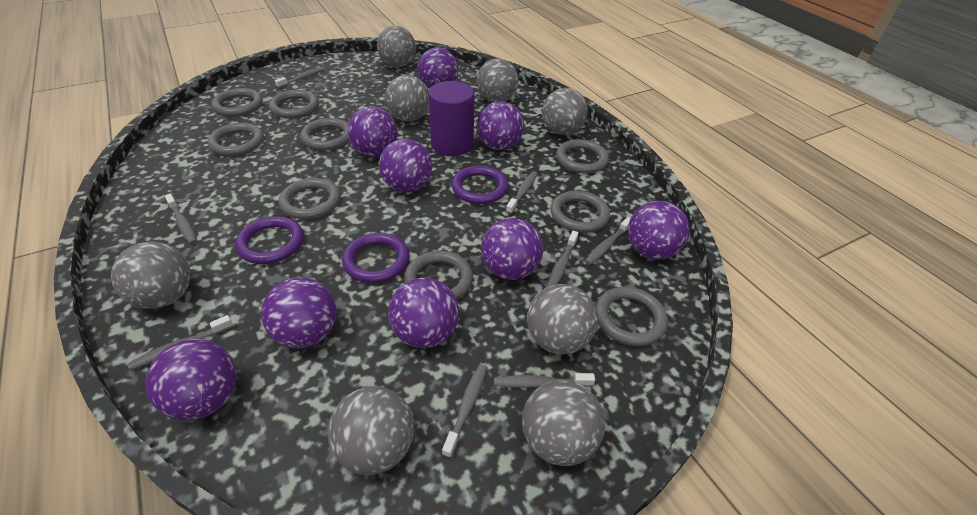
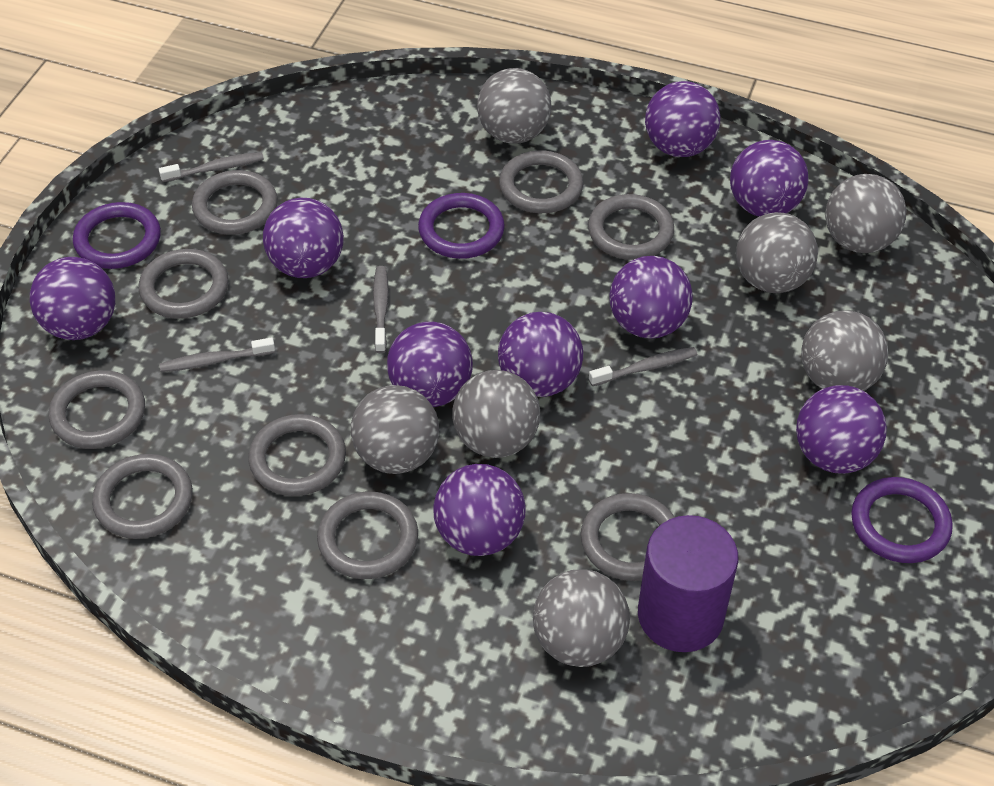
grey ball: [111,241,191,309] [328,386,414,475] [377,26,416,67] [385,75,429,121] [477,58,518,102] [522,380,605,466] [527,284,598,354] [542,88,588,135] = 8 -> [351,385,439,474] [452,370,540,458] [477,68,551,143] [533,569,630,667] [736,212,818,293] [801,311,888,391] [825,174,906,253] = 7
grey toothbrush: [127,315,233,371] [165,194,197,244] [275,67,325,88] [442,364,487,458] [494,373,595,388] [506,171,537,214] [547,231,579,287] [585,217,631,265] = 8 -> [159,152,264,182] [159,337,275,372] [373,266,389,353] [589,347,697,386] = 4

